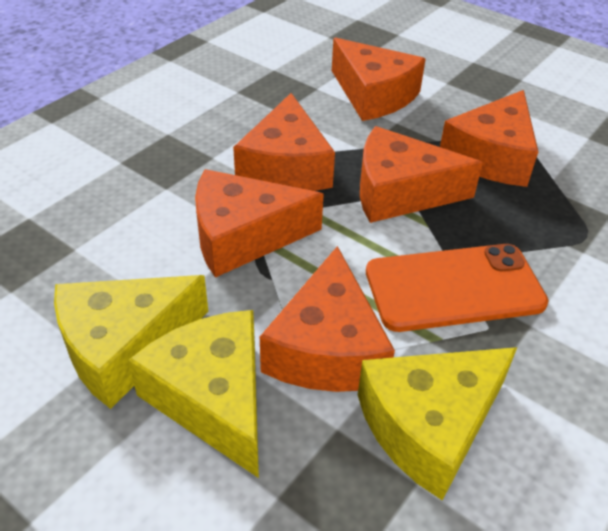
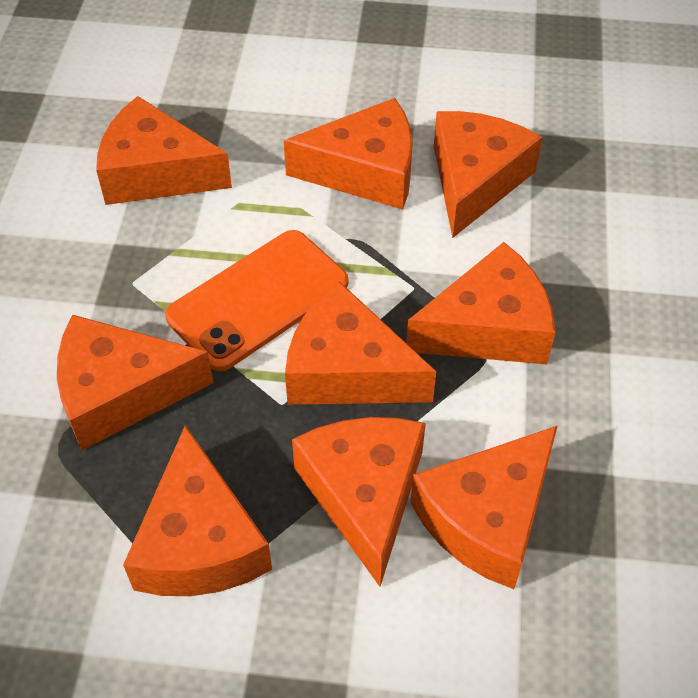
orange cheese: [195,169,324,278] [233,93,335,191] [260,246,395,392] [332,38,426,121] [360,126,483,223] [440,90,538,187] = 6 -> [57,315,213,450] [96,96,232,205] [123,425,272,596] [284,98,413,210] [285,281,436,405] [292,417,426,587] [406,242,555,364] [410,426,557,589] [434,111,542,238] = 9
yellow cheese: [54,275,208,409] [128,310,259,478] [358,347,517,501] = 3 -> none = 0

